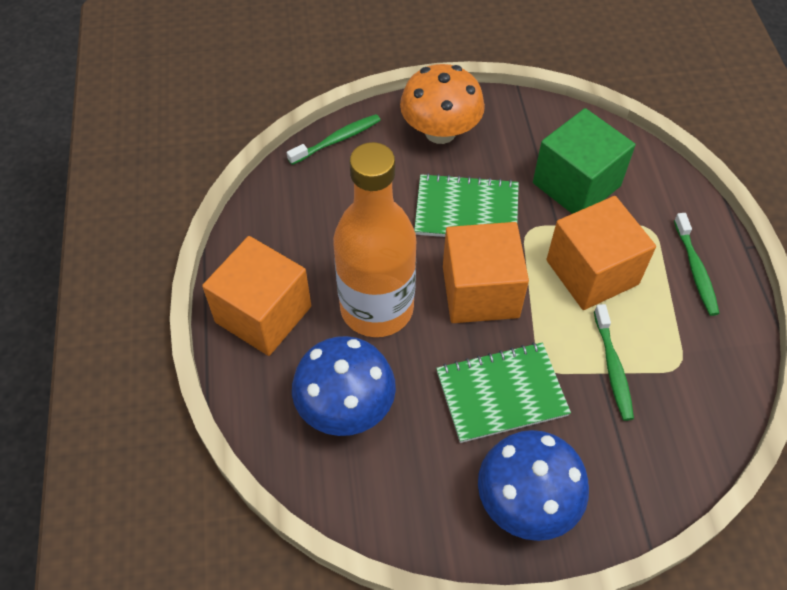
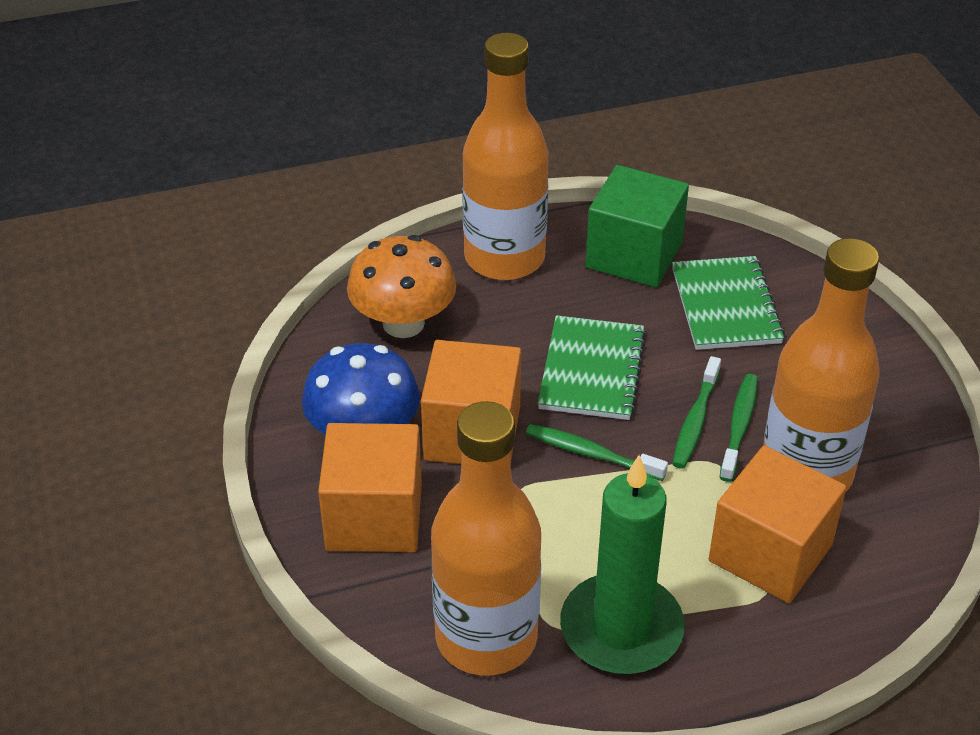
blue mushroom: [292,336,396,436] [478,430,589,541] = 2 -> [302,343,420,435] = 1
green candle: none = 0 -> [560,455,685,674] = 1
orange bottle: [333,142,416,337] = 1 -> [431,401,541,675] [462,33,549,280] [763,238,880,492] = 3

